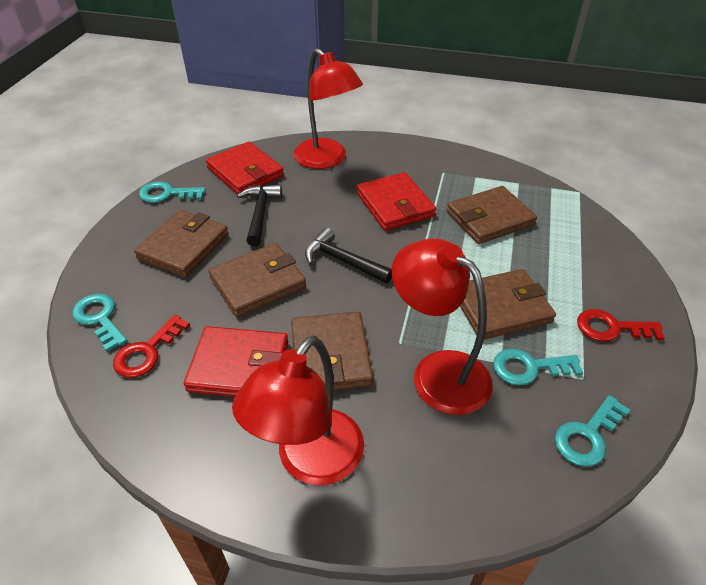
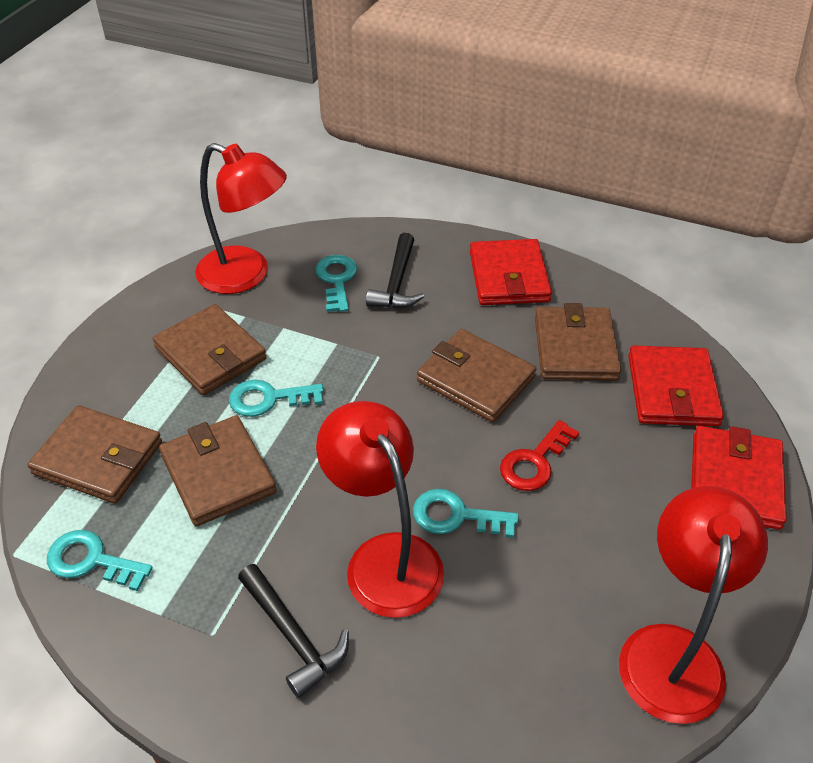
red key: [113,315,190,378] [577,309,665,342] = 2 -> [500,420,579,491] = 1

